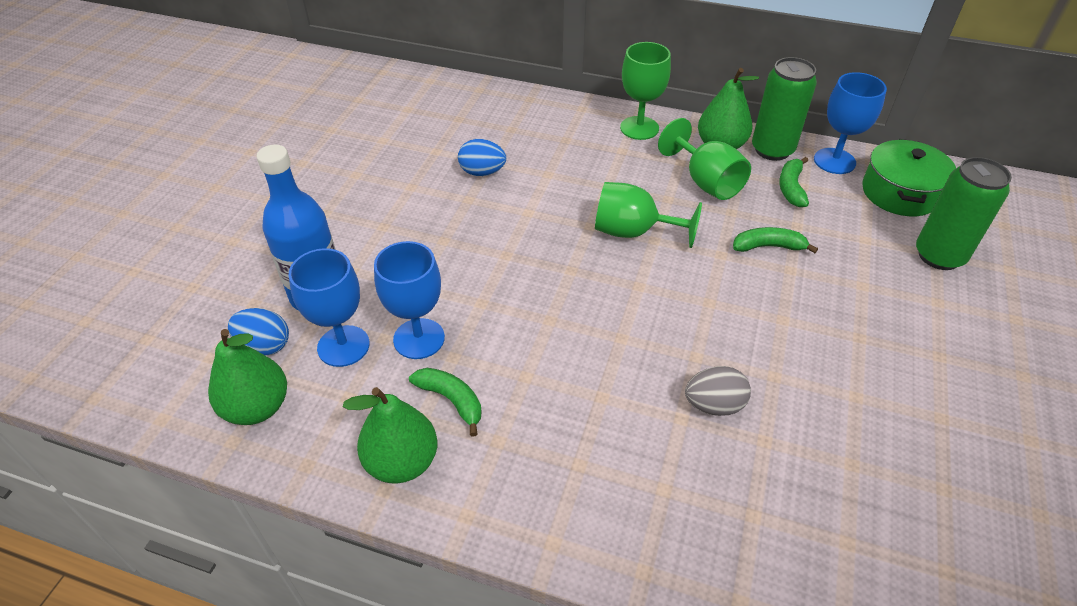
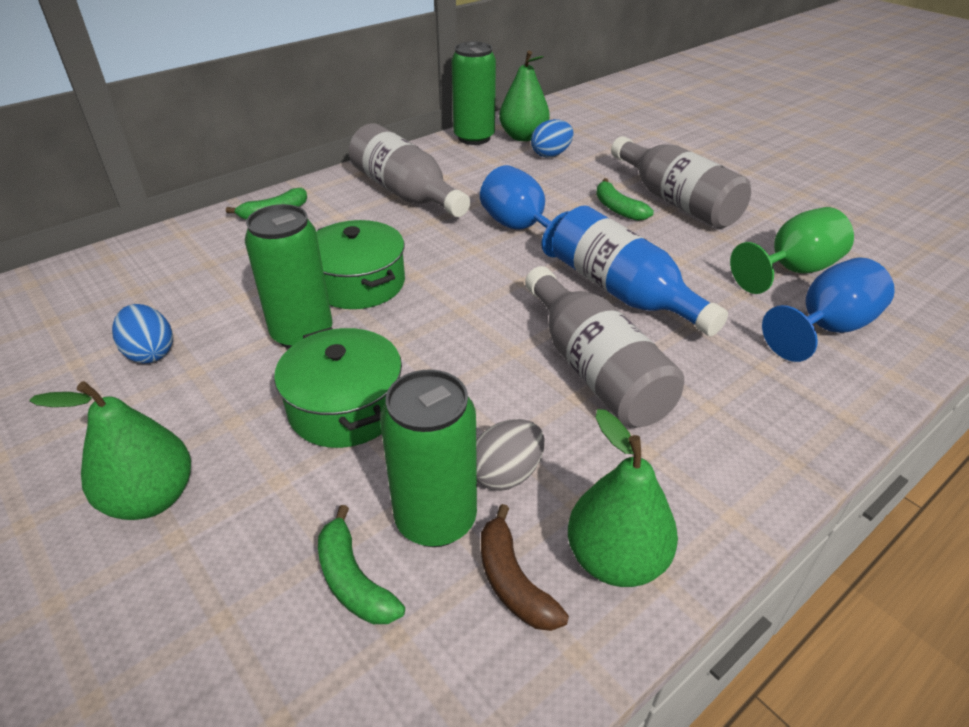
blue goblet: [289,248,370,367] [374,241,445,359] [814,72,887,174] = 3 -> [480,165,570,257] [762,257,895,362] = 2
brown banana: none = 0 -> [481,504,569,631] = 1
green can: [752,57,817,161] [916,157,1012,270] = 2 -> [245,204,333,349] [380,369,477,547] [451,42,496,145] = 3
green goblet: [595,182,702,248] [620,42,671,140] [658,118,751,200] = 3 -> [730,207,854,294] = 1
green pot: [862,139,956,216] = 1 -> [274,327,402,448] [316,220,405,309] = 2
grey bottle: none = 0 -> [349,123,470,217] [525,266,684,428] [611,136,751,229] = 3

